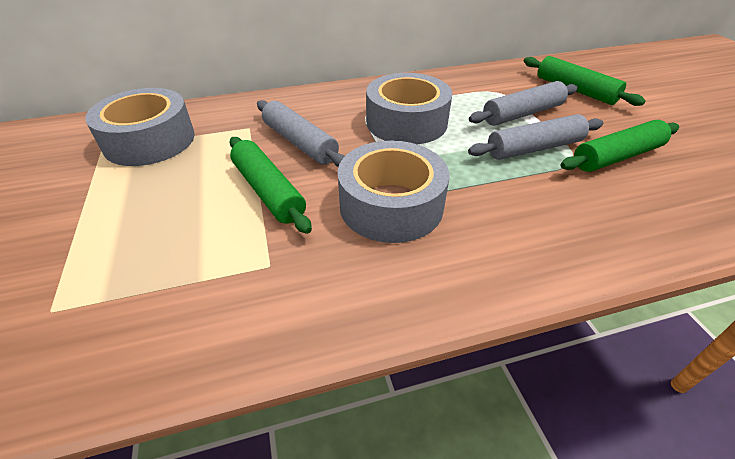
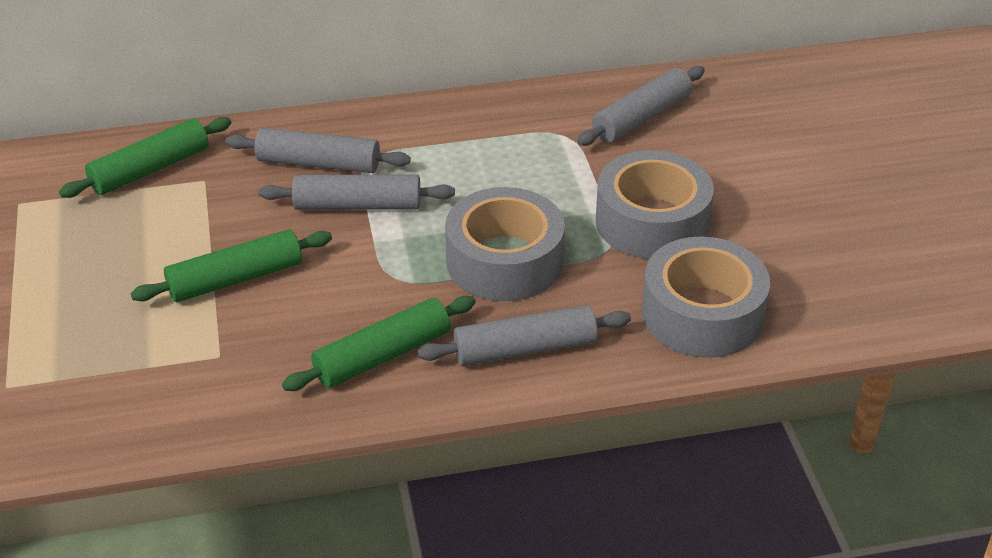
grey rolling pin: [257,100,345,167] [468,114,603,160] [469,81,578,126] = 3 -> [225,128,411,173] [258,174,455,210] [417,305,631,366] [577,66,705,146] = 4

